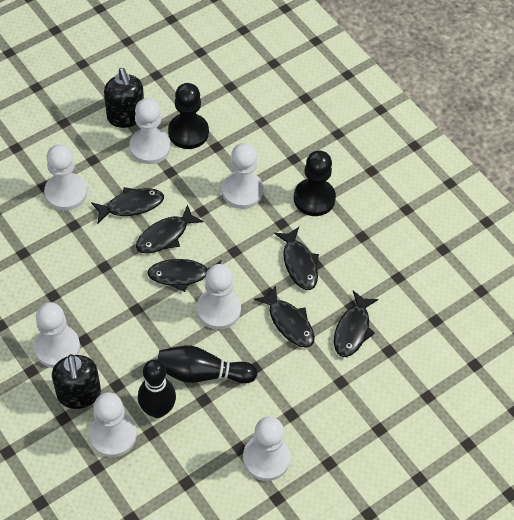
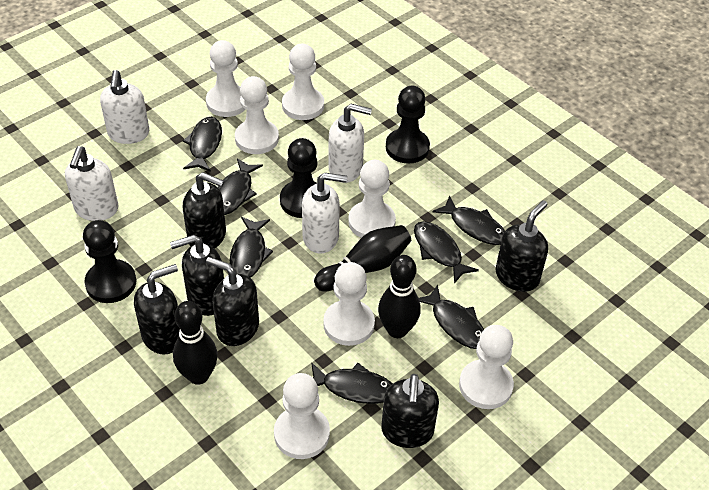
black bowling pin: [138,359,176,418] [158,346,257,384] = 2 -> [173,301,218,385] [314,225,411,291] [378,255,420,338] = 3
black fish: [91,187,164,224] [136,204,204,254] [147,259,221,292] [254,286,315,348] [274,227,319,290] [334,291,378,357] = 6 -> [183,117,222,172] [218,158,263,215] [230,217,273,278] [311,362,393,404] [414,221,479,284] [419,285,484,349] [432,196,505,245] = 7
black pawn: [168,83,209,149] [294,151,336,216] = 2 -> [83,220,136,303] [280,138,317,218] [386,86,430,163] = 3
black soap dispenser: [52,354,101,409] [104,68,144,128] = 2 -> [134,264,180,354] [170,235,224,316] [183,172,226,249] [206,257,259,346] [381,374,439,448] [495,200,548,292] = 6
white soap dispenser: none = 0 -> [65,146,118,221] [100,70,149,144] [302,173,347,254] [328,104,372,183] = 4

